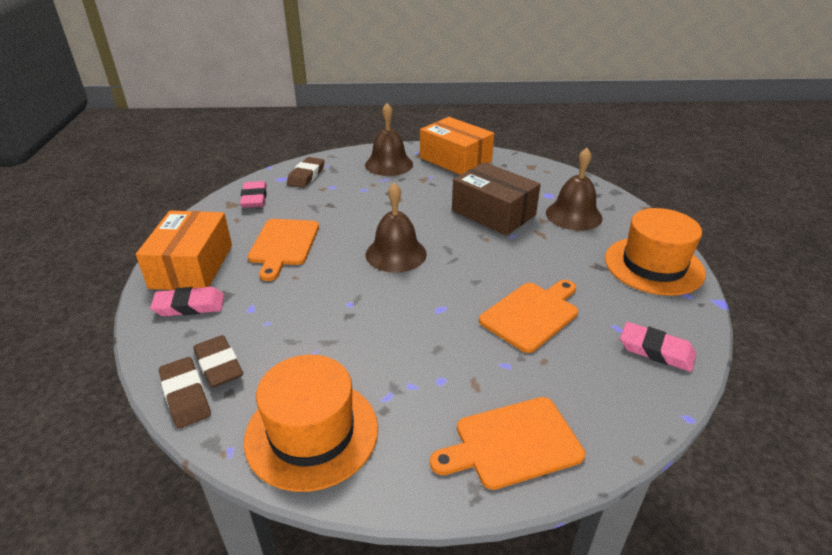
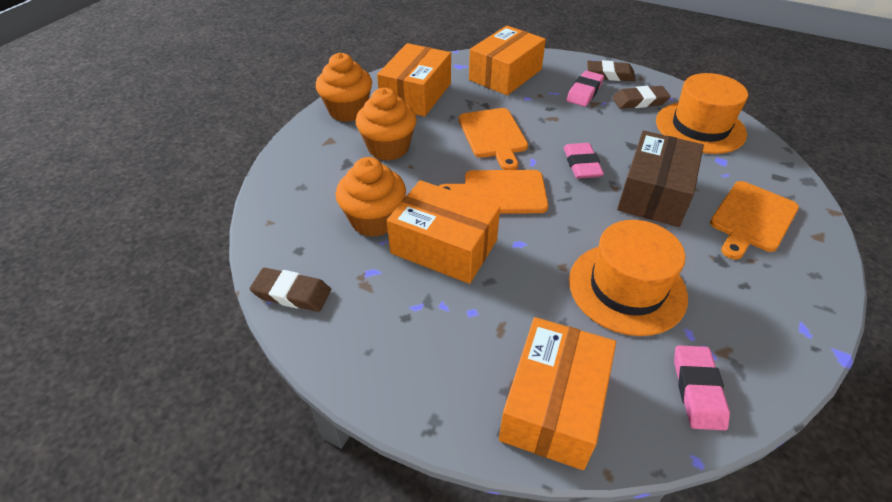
brown bell: [365,103,413,176] [366,182,427,273] [546,148,603,231] = 3 -> none = 0
orange box: [136,210,232,290] [420,117,494,175] = 2 -> [377,43,451,117] [387,180,500,284] [469,25,546,95] [499,317,616,470] = 4
orange cupcake: none = 0 -> [316,53,372,122] [336,157,406,237] [356,88,417,161] = 3

